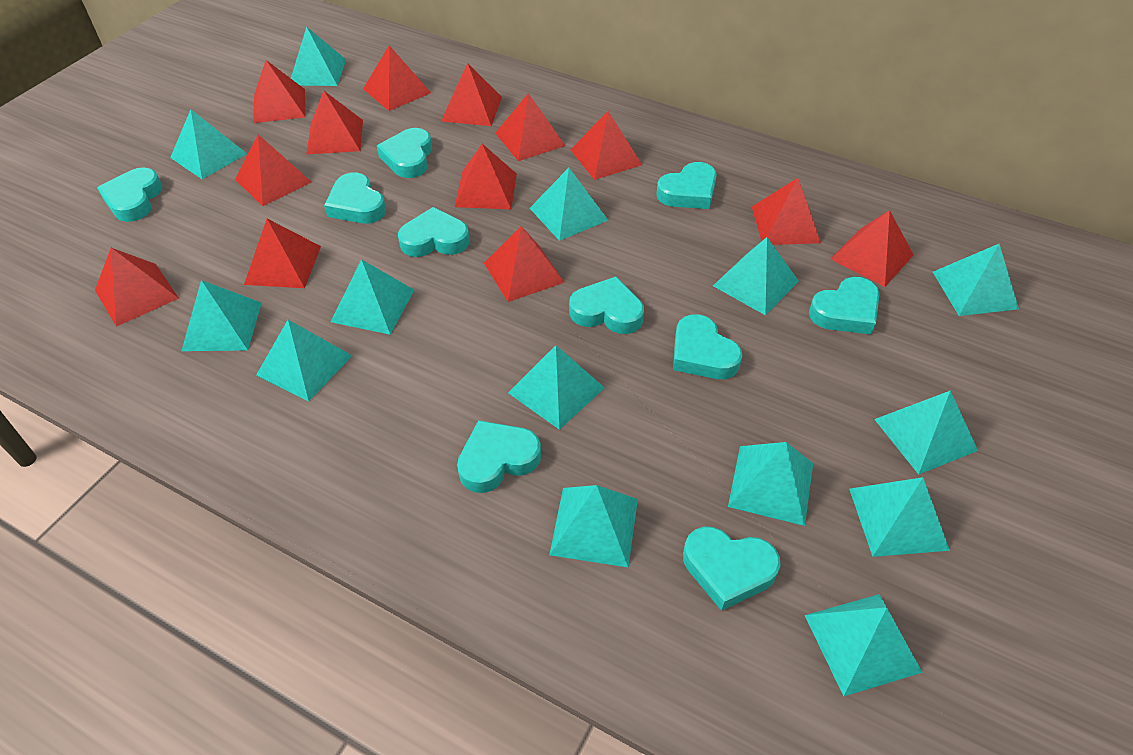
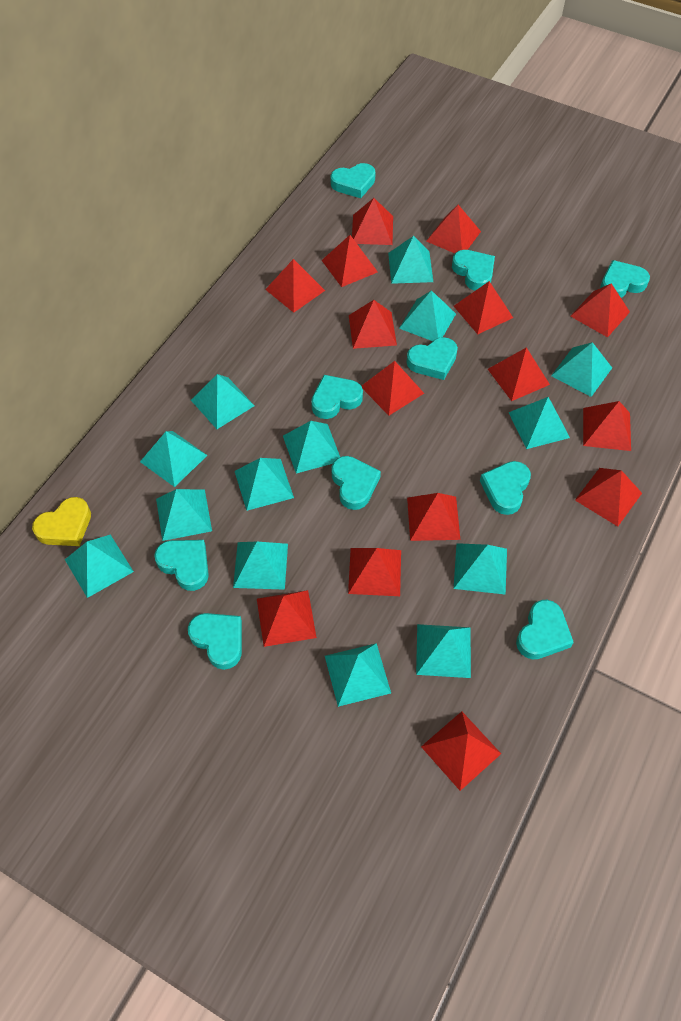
red pyramid: [95,248,179,327] [235,134,312,206] [244,219,321,288] [253,60,305,123] [306,91,363,154] [363,45,431,111] [441,63,502,126] [455,144,517,209] [484,226,565,302] [495,93,566,161] [570,111,642,180] [752,178,821,245] [831,210,914,287] = 13 -> [257,590,317,647] [265,259,325,313] [321,235,378,287] [348,548,401,596] [349,300,397,349] [352,198,393,245] [362,361,424,416] [407,493,460,541] [421,711,501,791] [426,205,481,253] [454,281,513,334] [488,347,550,401] [571,284,630,337] [575,468,642,526] [583,401,631,451] = 15
yellow heart: none = 0 -> [32,497,91,546] = 1

